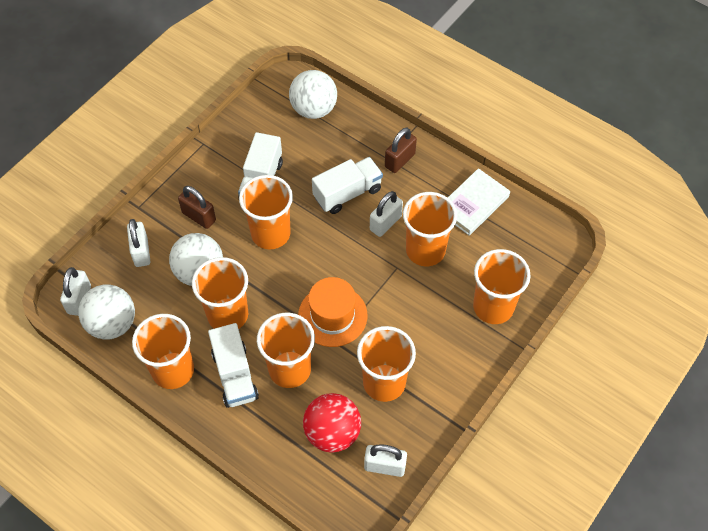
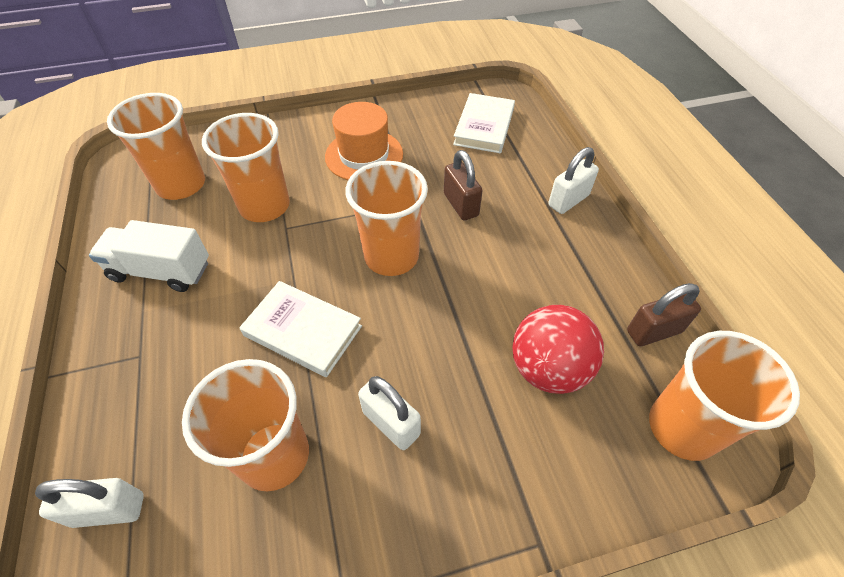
orange cup: [132,314,194,389] [192,257,248,329] [239,175,293,249] [257,313,315,388] [357,326,416,402] [403,192,457,266] [473,249,531,324] = 7 -> [107,93,205,200] [182,359,309,491] [202,113,290,222] [345,161,428,276] [649,331,800,461] = 5
white ball: [78,285,135,340] [169,233,223,286] [289,70,337,119] = 3 -> none = 0
white book: [448,168,510,236] = 1 -> [239,281,362,377] [453,93,515,153] = 2
white padlock: [60,267,91,316] [127,219,150,267] [364,444,407,477] [370,191,403,237] = 4 -> [35,478,144,528] [358,376,421,450] [548,147,599,214] = 3
white truck: [208,323,259,408] [238,132,283,197] [312,157,383,214] = 3 -> [89,220,209,292] = 1

